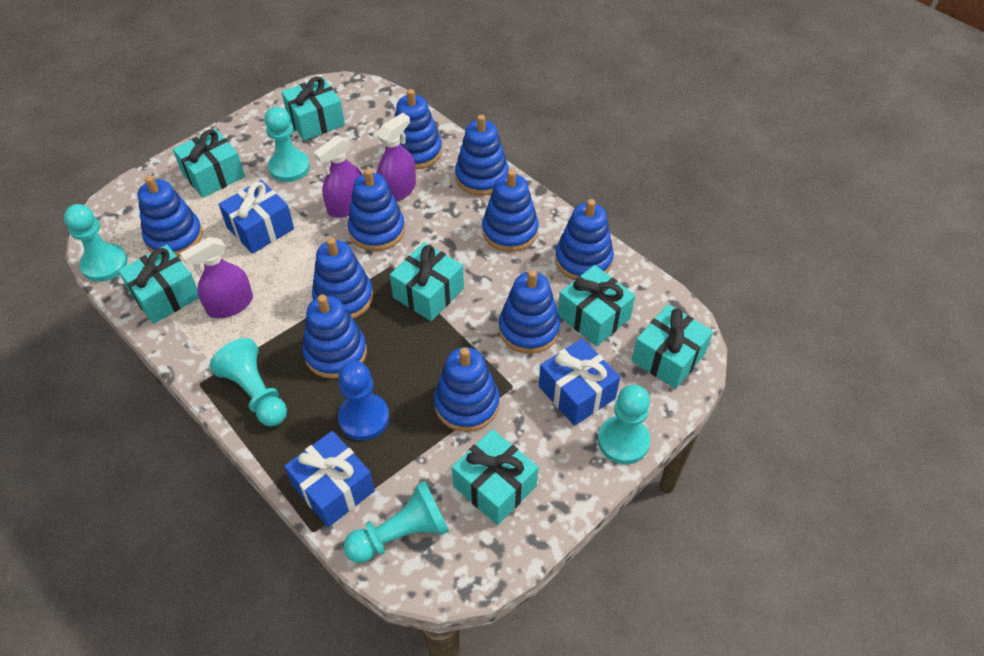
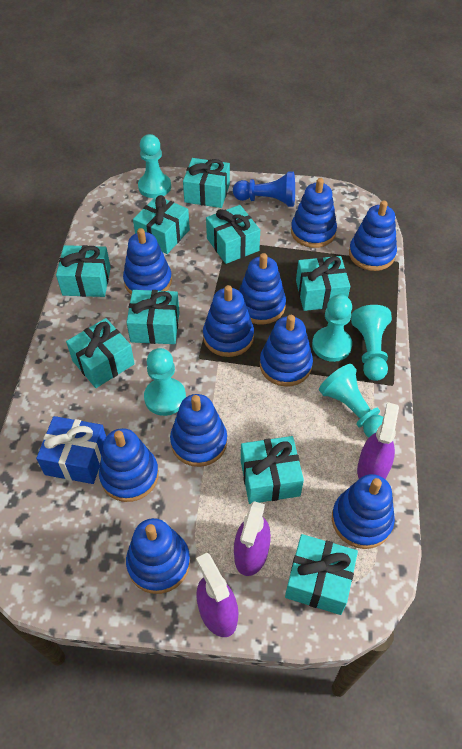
blue gift: [218,180,294,254] [284,431,375,527] [539,338,620,426] = 3 -> [36,416,106,484] = 1
turquoise gift: [118,245,199,324] [173,129,245,198] [281,77,345,140] [390,242,464,321] [452,429,538,525] [558,265,635,346] [632,304,713,389] = 7 -> [56,245,111,297] [66,318,135,388] [126,290,180,344] [133,195,190,254] [183,158,230,208] [206,205,260,264] [241,436,304,504] [285,534,358,615] [296,256,350,311] = 9

